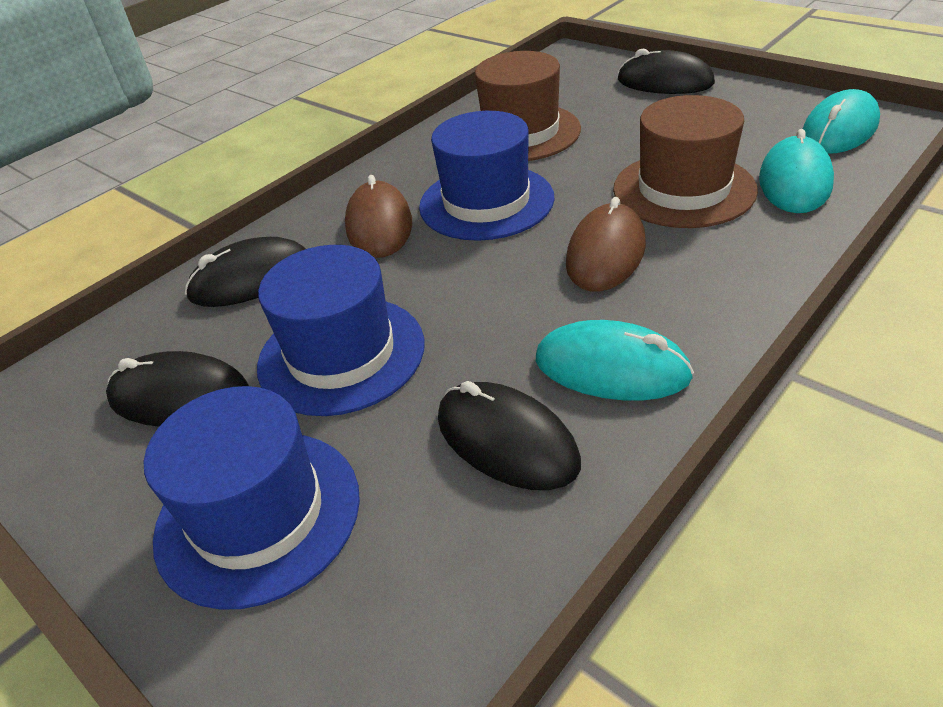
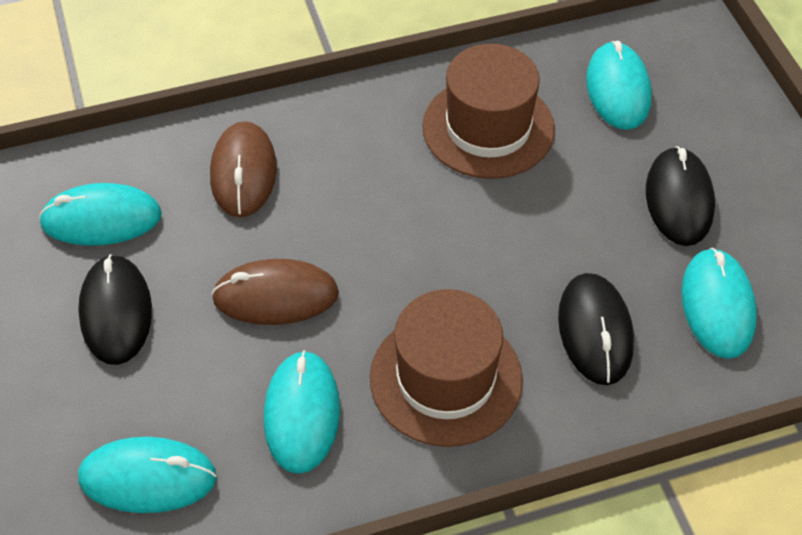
black mouse: [106,351,249,427] [185,237,306,307] [438,381,581,490] [618,48,715,94] = 4 -> [78,254,152,365] [558,273,634,385] [646,146,715,246] = 3
blue hat: [144,386,360,610] [257,245,424,416] [419,111,555,241] = 3 -> none = 0
turquoise mouse: [536,320,694,400] [759,129,834,213] [803,89,880,154] = 3 -> [39,183,162,246] [78,437,217,513] [264,350,340,474] [586,41,652,130] [681,247,757,359] = 5

